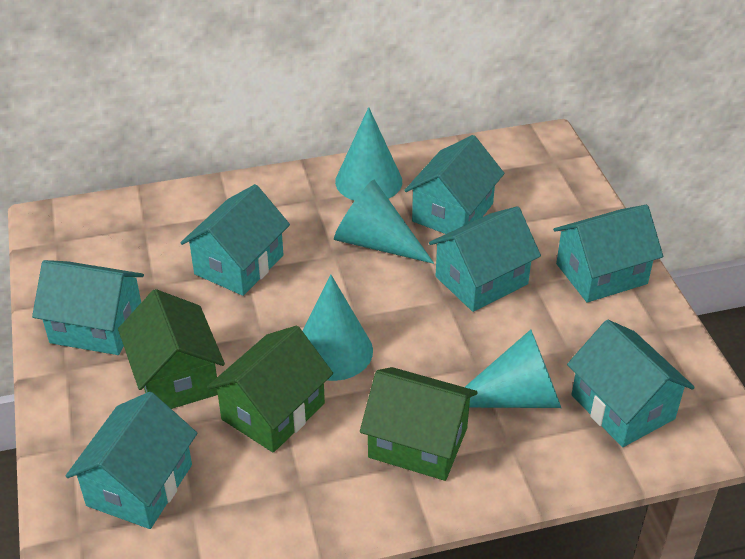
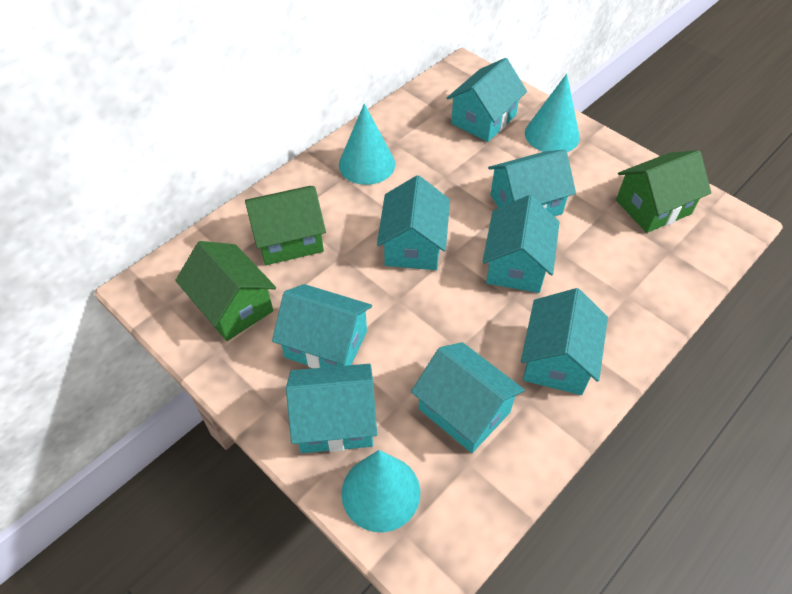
turquoise cone: [302,275,373,381] [334,180,434,264] [335,107,402,201] [465,329,561,408] = 4 -> [339,104,395,185] [341,450,420,532] [525,74,580,152] = 3
turquoise house: [32,260,144,355] [66,392,197,529] [180,184,290,296] [404,135,504,234] [429,206,541,312] [553,205,663,302] [567,320,695,447] = 7 -> [272,284,372,368] [286,364,377,453] [377,175,450,270] [411,342,525,453] [447,58,527,142] [482,195,559,293] [488,150,576,216] [521,288,608,395] = 8

